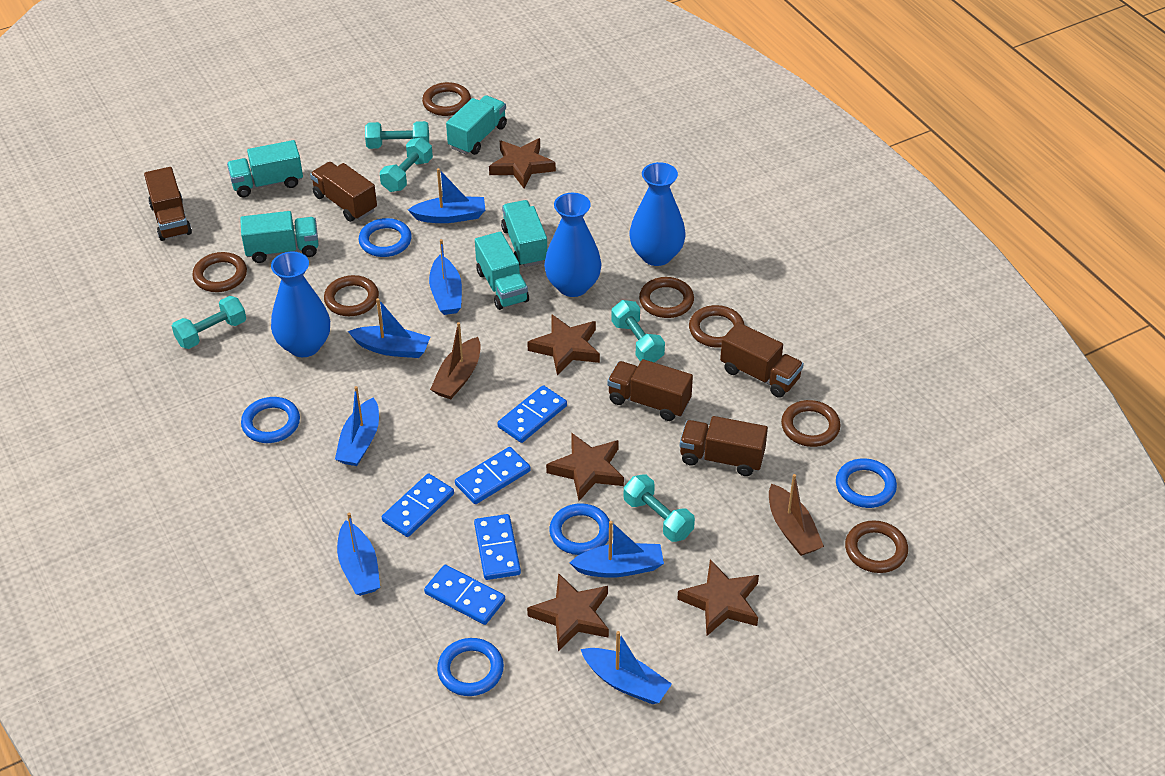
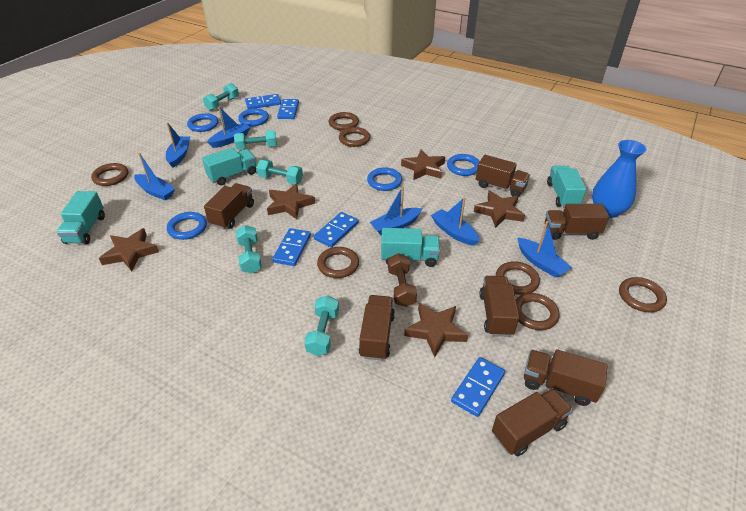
blue boat: [335,386,379,466] [337,512,380,596] [348,298,430,358] [408,168,485,223] [429,239,462,315] [570,521,664,578] [581,631,672,704] = 7 -> [134,153,175,200] [166,122,190,168] [207,107,250,148] [370,186,422,235] [431,197,480,246] [517,221,572,278] = 6
blue vase: [271,252,330,357] [544,193,601,297] [629,162,686,266] = 3 -> [592,140,647,218] = 1
brown boat: [430,322,481,399] [769,474,824,556] = 2 -> none = 0
brown dumbbell: none = 0 -> [388,253,417,307] = 1
brown truck: [144,167,192,241] [310,162,377,222] [607,359,693,421] [680,416,768,476] [720,322,804,398] = 5 -> [204,183,254,229] [359,295,395,361] [476,155,530,196] [479,276,519,337] [492,388,573,456] [524,349,607,406] [545,204,609,240] = 7
turquoise truck: [227,140,303,198] [240,211,319,263] [446,95,507,155] [475,231,529,310] [501,200,547,267] = 5 -> [57,191,105,244] [202,147,256,185] [381,228,440,267] [547,166,586,208] = 4

